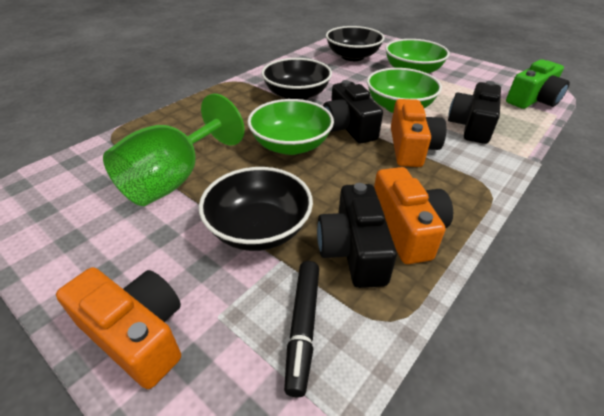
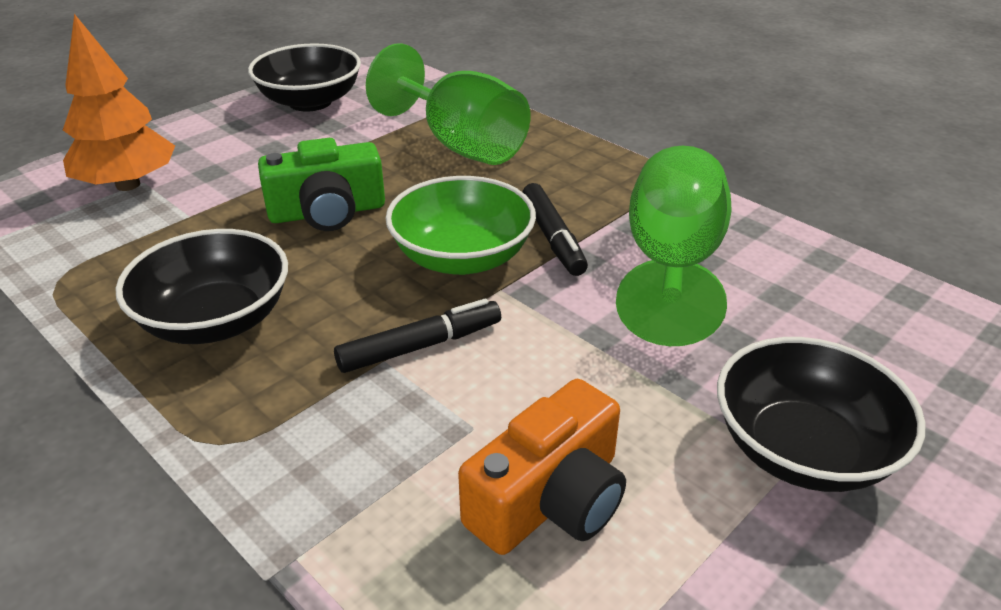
black camera: [317,183,397,288] [323,80,383,144] [448,81,501,144] = 3 -> none = 0
black marker: [284,261,319,397] = 1 -> [334,299,501,373] [523,183,588,276] = 2
green bowl: [247,99,334,155] [367,68,442,113] [385,39,450,73] = 3 -> [385,176,536,275] = 1
green goblet: [103,94,245,206] = 1 -> [366,43,530,165] [616,146,731,346] = 2
orange camera: [56,267,181,389] [374,167,453,264] [391,99,447,167] = 3 -> [458,379,626,555] = 1
orange tree: none = 0 -> [63,14,175,191] = 1

